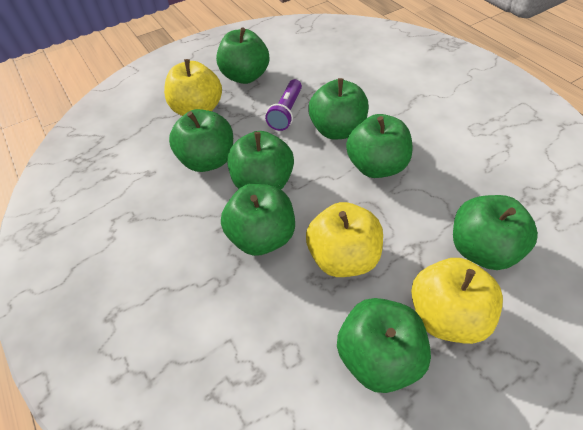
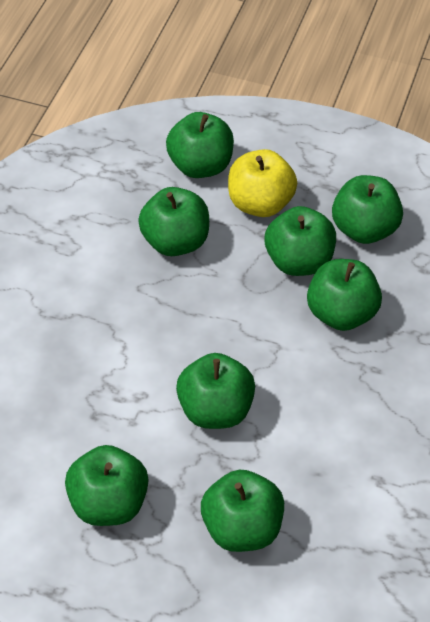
purple flashlight: [265,79,302,131] = 1 -> none = 0
yellow apple: [164,59,222,116] [306,202,383,277] [411,258,503,344] = 3 -> [228,149,297,217] = 1

